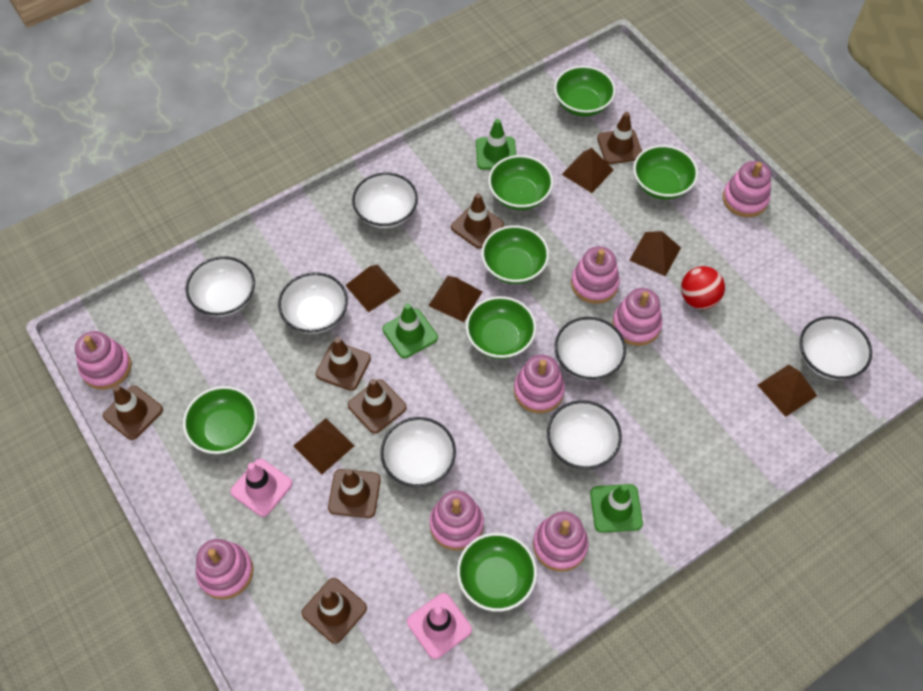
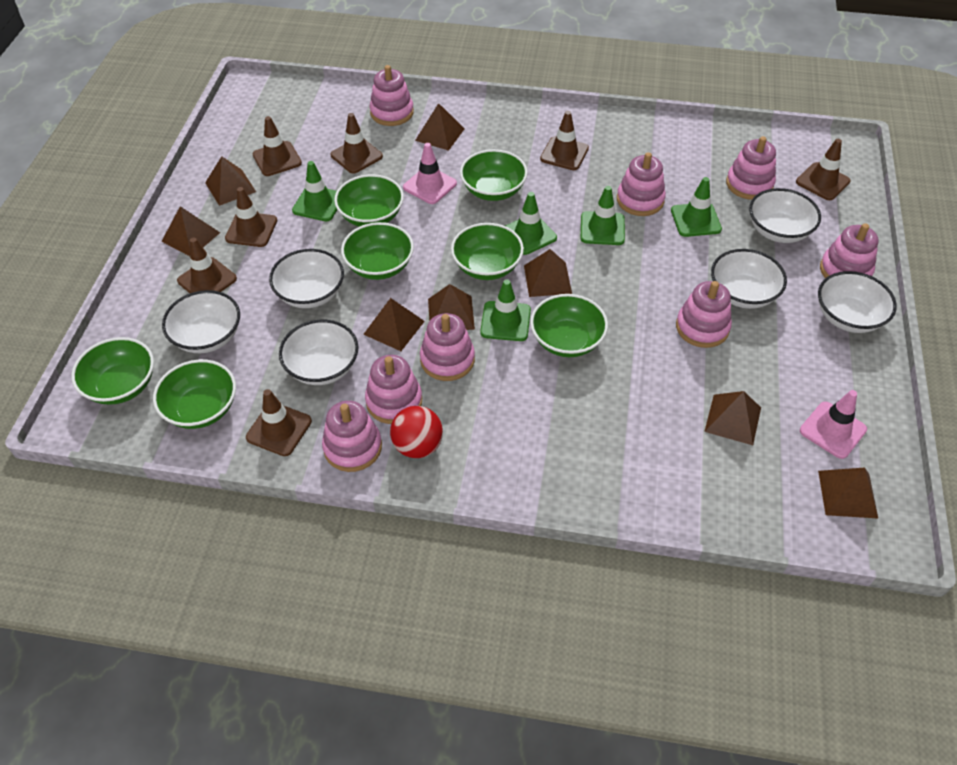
brown pyramid: [293,418,354,475] [345,265,401,312] [428,276,482,322] [561,148,613,193] [629,231,681,277] [757,365,817,417] = 6 -> [161,206,220,256] [205,156,256,206] [363,298,425,351] [415,103,465,151] [428,284,475,330] [524,249,572,297] [704,391,761,445] [818,467,878,518] = 8
green traffic cone: [383,303,438,358] [476,119,516,170] [590,484,643,533] = 3 -> [292,161,337,221] [480,279,531,341] [505,192,557,255] [581,186,625,245] [671,177,722,237] = 5
white bowl: [186,256,255,317] [278,272,348,334] [352,172,418,228] [380,417,456,487] [547,400,622,469] [555,317,626,381] [800,316,872,380] = 7 -> [162,290,240,353] [269,249,344,308] [279,320,359,385] [711,249,787,309] [749,188,821,243] [818,271,897,333] = 6

